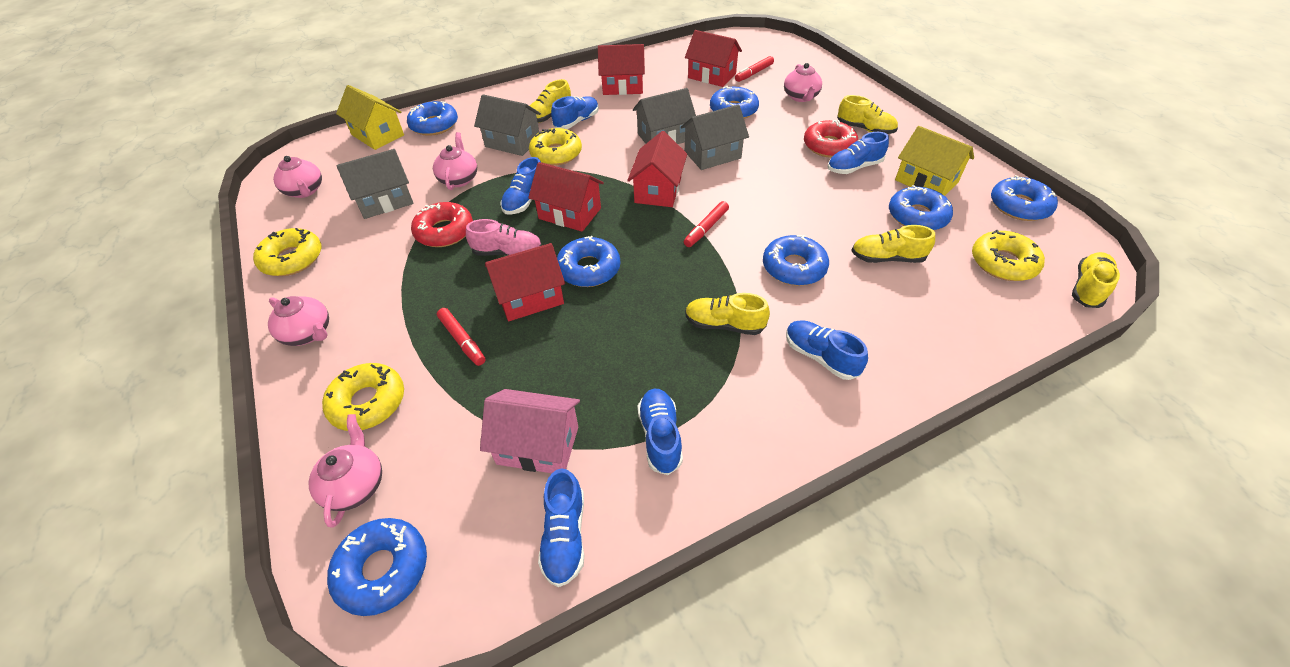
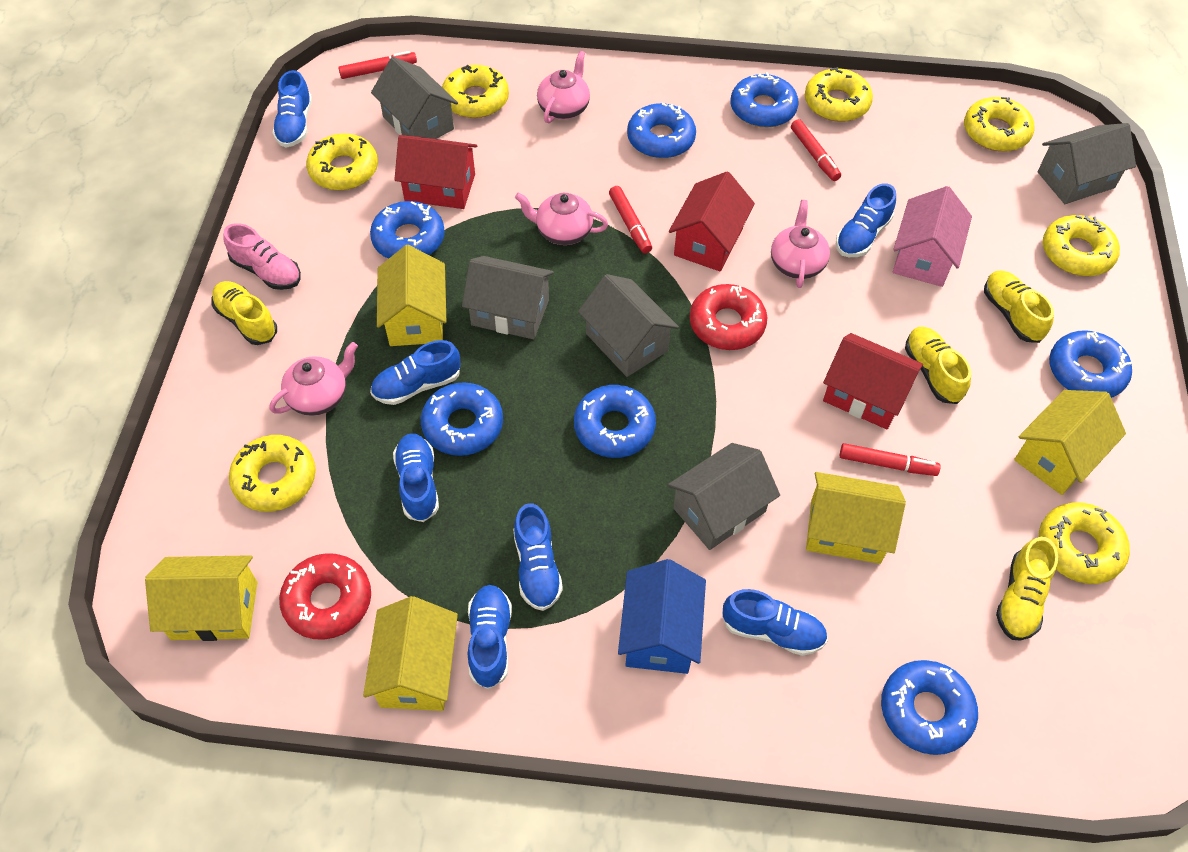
blue house: none = 0 -> [618,559,706,674] = 1
blue shoe: [500,157,541,215] [538,468,584,587] [551,96,599,129] [637,389,683,475] [786,320,868,380] [827,132,889,174] = 6 -> [272,70,312,148] [370,340,461,405] [393,433,439,522] [468,585,512,689] [513,503,563,611] [722,589,828,656] [836,183,896,257] = 7
grey house: [336,149,414,219] [474,94,541,156] [633,88,696,144] [681,104,749,170] = 4 -> [371,57,458,139] [462,256,554,339] [578,274,679,377] [668,443,780,550] [1038,123,1136,204] = 5
pink teapot: [268,296,329,346] [273,156,322,198] [309,414,382,528] [433,132,477,190] [784,63,822,102] = 5 -> [270,342,358,416] [515,193,608,245] [537,51,590,123] [771,200,830,288] = 4
red house: [485,243,565,321] [528,162,604,232] [598,44,645,95] [627,131,687,207] [685,30,742,87] = 5 -> [394,135,477,209] [669,171,755,271] [823,333,923,429] = 3
red marker: [437,308,485,366] [684,201,729,247] [735,56,774,82] = 3 -> [339,51,417,79] [609,186,652,253] [791,119,841,181] [840,443,941,476] = 4
yellow donut: [253,228,321,276] [322,363,404,431] [529,128,582,165] [972,230,1045,281] = 4 -> [229,435,316,512] [306,133,378,190] [442,65,509,118] [805,67,873,122] [964,97,1035,152] [1039,502,1130,584] [1043,215,1120,276] = 7
yellow house: [336,85,404,150] [895,126,974,196] = 2 -> [145,555,257,641] [363,596,458,711] [377,245,446,346] [806,472,906,564] [1014,390,1126,495] = 5
yellow shoe: [530,79,571,123] [685,293,770,335] [837,95,898,134] [851,225,935,263] [1072,252,1120,308] = 5 -> [211,281,277,345] [905,327,971,404] [984,271,1054,343] [996,537,1058,641] = 4

